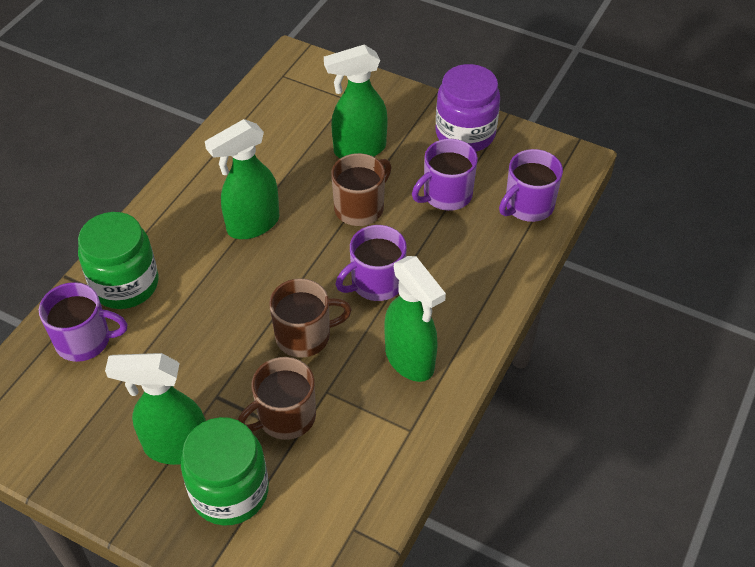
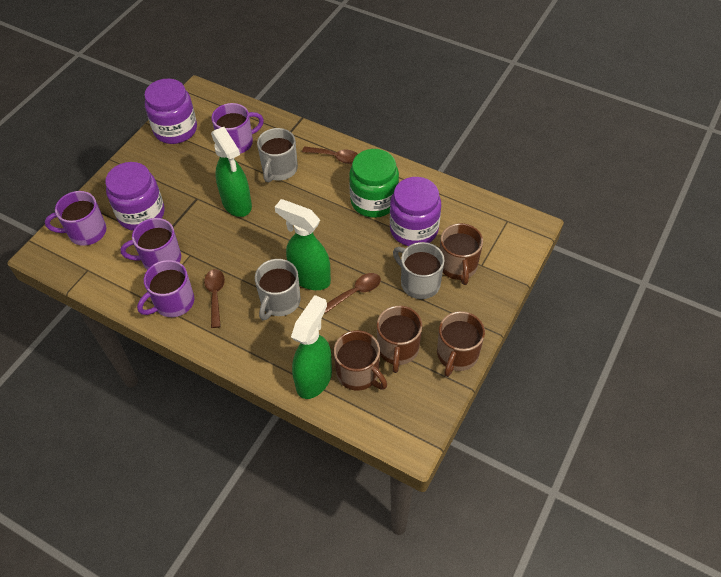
brown mug: [238,357,316,440] [269,278,352,358] [331,153,391,226] = 3 -> [334,330,387,391] [377,306,422,373] [437,311,485,377] [440,223,483,285] = 4
brown spoon: none = 0 -> [204,269,225,328] [302,146,357,164] [325,273,381,313] = 3
green jar: [78,212,158,309] [181,417,269,526] = 2 -> [349,149,399,218] = 1
green spray bottle: [105,353,206,465] [205,119,279,239] [324,44,388,158] [385,256,446,382] = 4 -> [211,127,252,217] [275,199,331,290] [291,295,332,399] = 3
grey mug: none = 0 -> [255,259,301,320] [257,128,298,182] [393,242,445,299] = 3
purple jar: [436,64,500,152] = 1 -> [105,162,165,230] [144,78,197,144] [390,177,441,246] = 3

